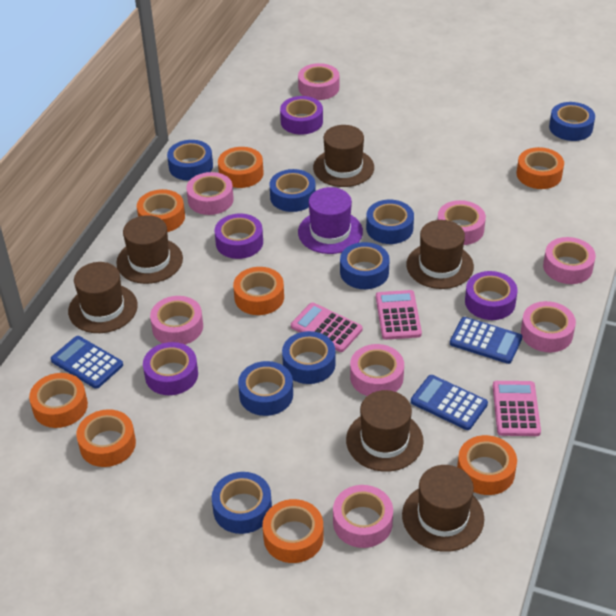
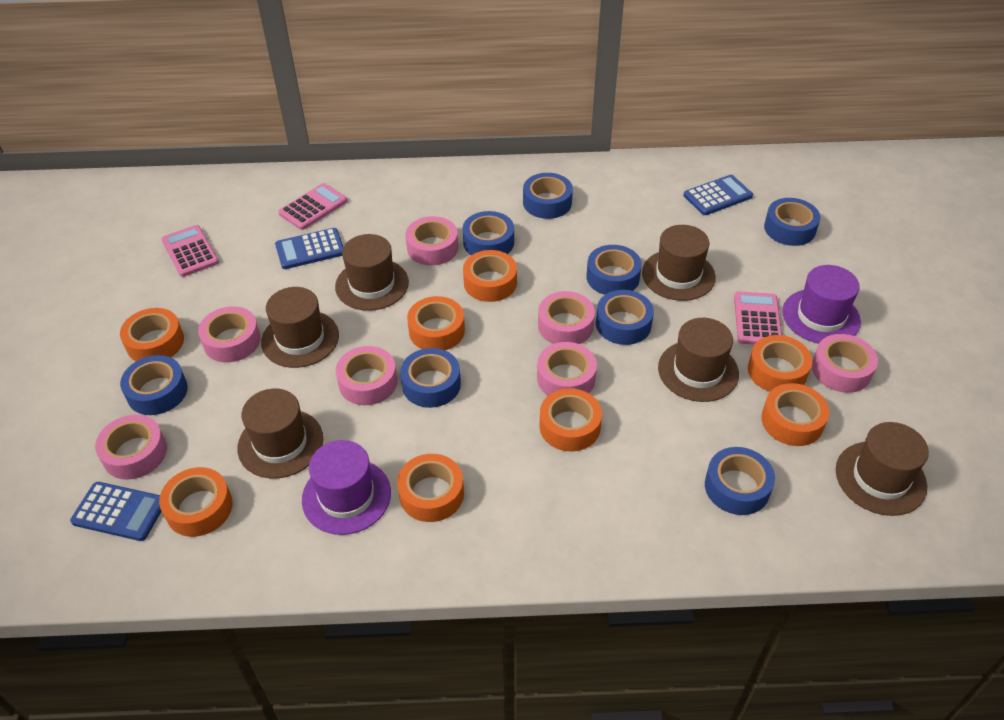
pink tape: [150,296,203,345] [186,172,234,215] [298,63,339,100] [333,485,393,548] [350,344,404,396] [438,200,486,245] [521,301,576,352] [543,237,596,284] = 8 -> [95,415,167,480] [198,306,260,362] [336,346,397,405] [406,216,458,266] [537,342,597,395] [538,291,595,344] [812,334,878,393] = 7
purple hat: [298,187,363,254] = 1 -> [302,440,391,535] [782,265,861,344] = 2
purple tape: [143,342,198,395] [215,214,263,259] [280,96,323,135] [465,271,517,320] = 4 -> none = 0

